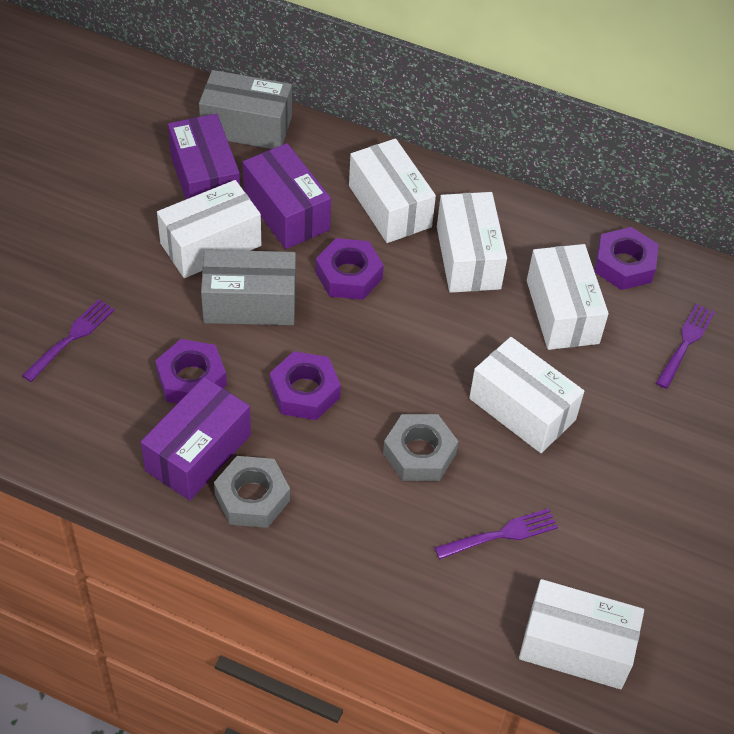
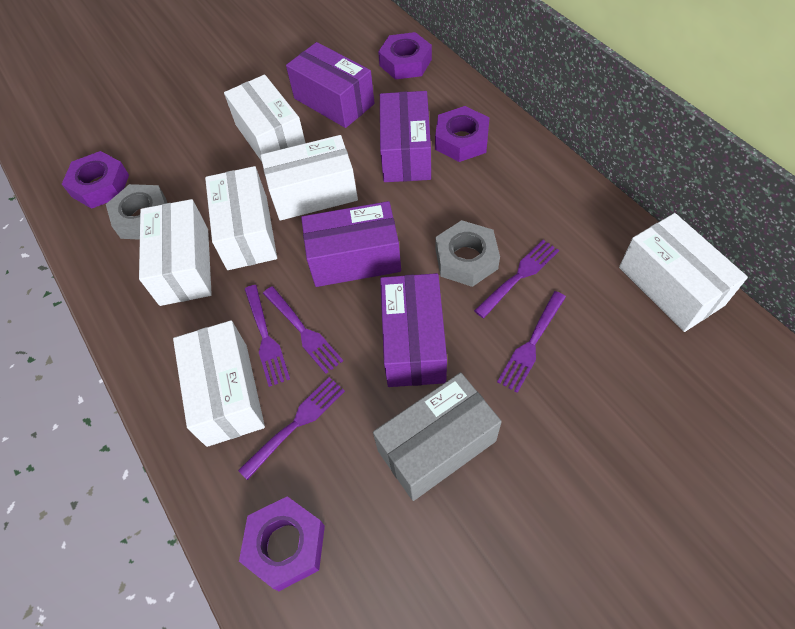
grey box: [199,70,292,149] [201,250,296,325] = 2 -> [373,372,502,501] = 1
purple box: [141,377,251,501] [168,114,240,199] [242,143,331,249] = 3 -> [286,42,375,128] [301,201,401,287] [380,91,431,182] [380,273,447,387] = 4
purple fork: [22,299,115,382] [434,508,558,559] [656,304,715,389] = 3 -> [238,377,345,480] [245,285,290,387] [263,286,343,374] [474,240,559,318] [497,291,566,393] = 5

